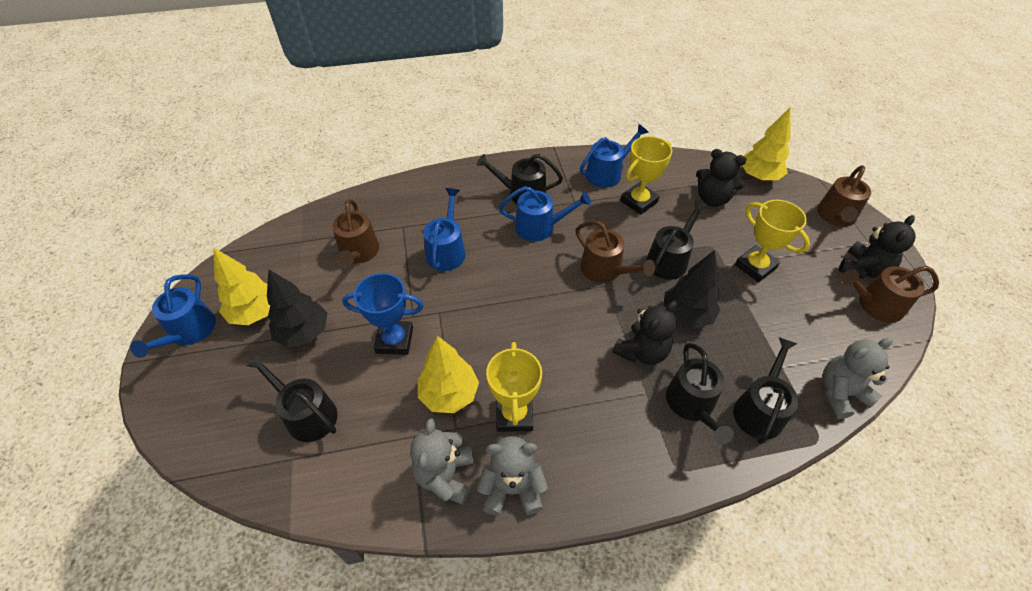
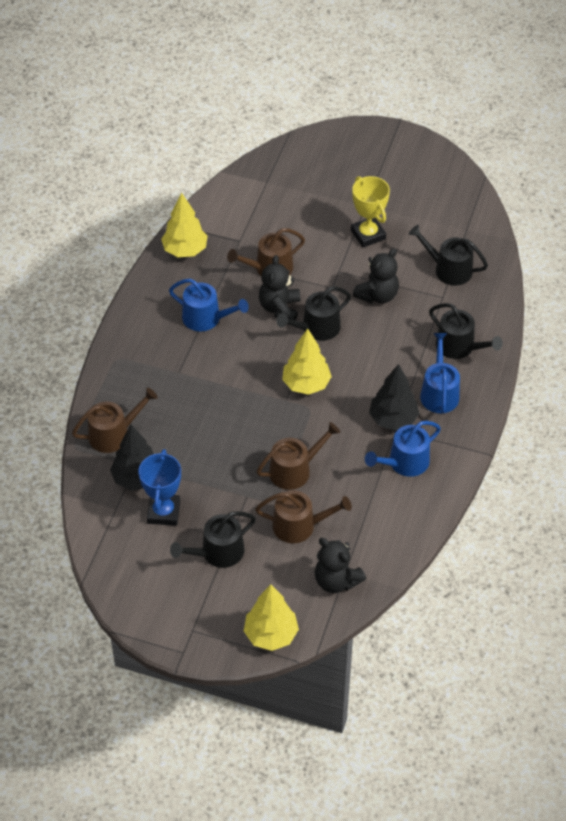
black watering can: [246,354,338,442] [477,154,563,204] [646,200,708,280] [666,343,734,444] [733,337,798,444] = 5 -> [170,511,256,568] [277,287,351,341] [409,225,488,286] [429,303,503,359] = 4
blue watering can: [130,274,216,358] [423,188,466,271] [499,186,591,241] [580,124,649,188] = 4 -> [169,279,249,332] [365,421,441,477] [420,333,460,413] = 3
grey teddy bear: [410,419,474,505] [477,436,548,516] [823,338,893,419] = 3 -> none = 0
yellow trophy: [486,342,542,432] [620,136,672,215] [735,200,810,282] = 3 -> [351,176,390,248] = 1

